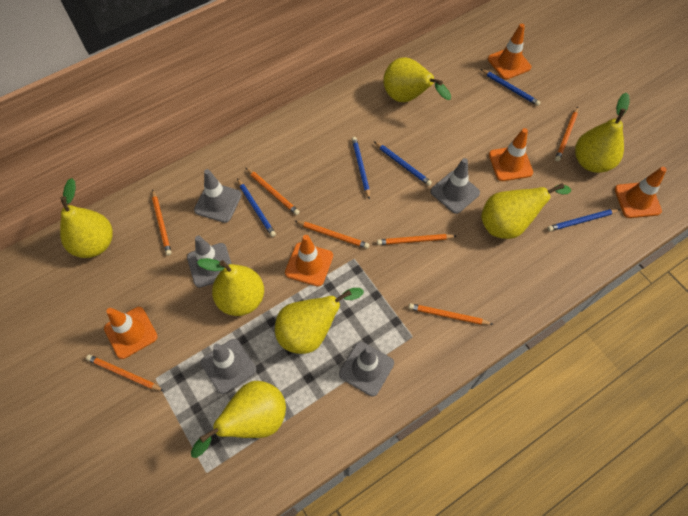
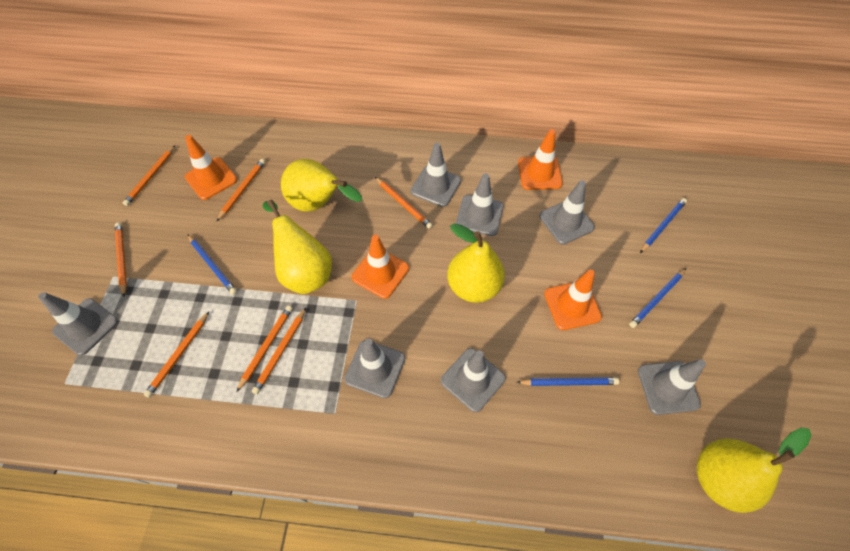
blue pencil: [237,178,276,237] [352,137,370,200] [374,142,432,186] [480,69,541,106] [548,209,620,231] = 5 -> [187,234,237,295] [517,377,619,386] [629,268,686,328] [640,198,687,253] = 4
grey traffic cone: [187,235,232,288] [194,169,242,223] [201,339,256,394] [339,342,394,396] [430,158,480,214] = 5 -> [38,292,118,355] [344,339,405,398] [410,143,461,207] [441,348,506,412] [456,173,504,236] [539,180,595,245] [638,359,706,415] = 7
orange traffic cone: [104,307,158,359] [285,235,333,287] [488,24,531,80] [489,128,533,181] [615,167,667,218] = 5 -> [185,135,237,200] [351,235,409,299] [518,129,563,190] [544,270,602,330] = 4
yellow pear: [60,178,113,258] [191,381,286,458] [197,258,264,316] [275,288,364,354] [383,57,451,102] [481,183,571,239] [575,92,630,173] = 7 -> [263,200,332,294] [281,159,362,212] [447,223,505,303] [697,428,812,513] = 4

